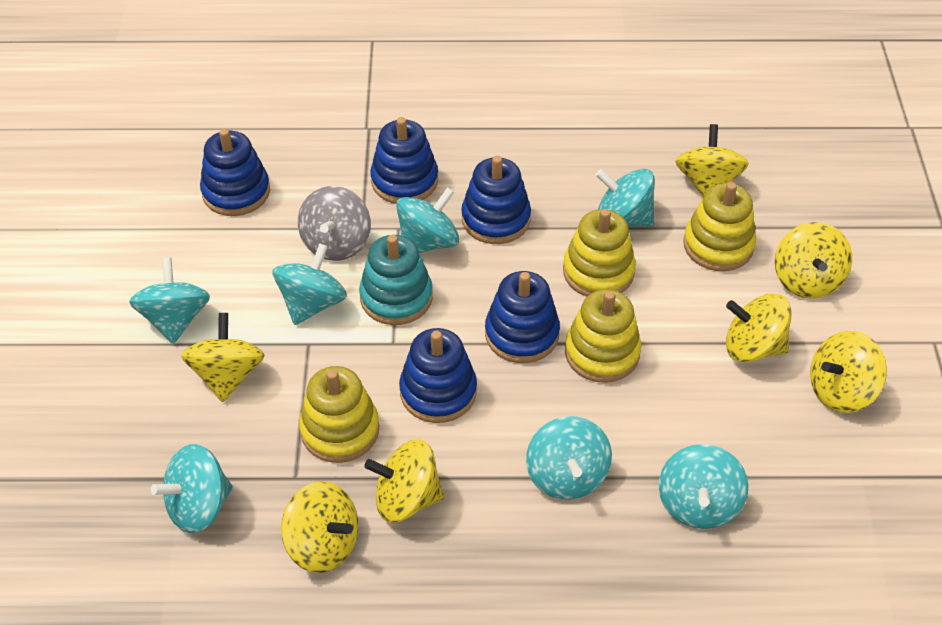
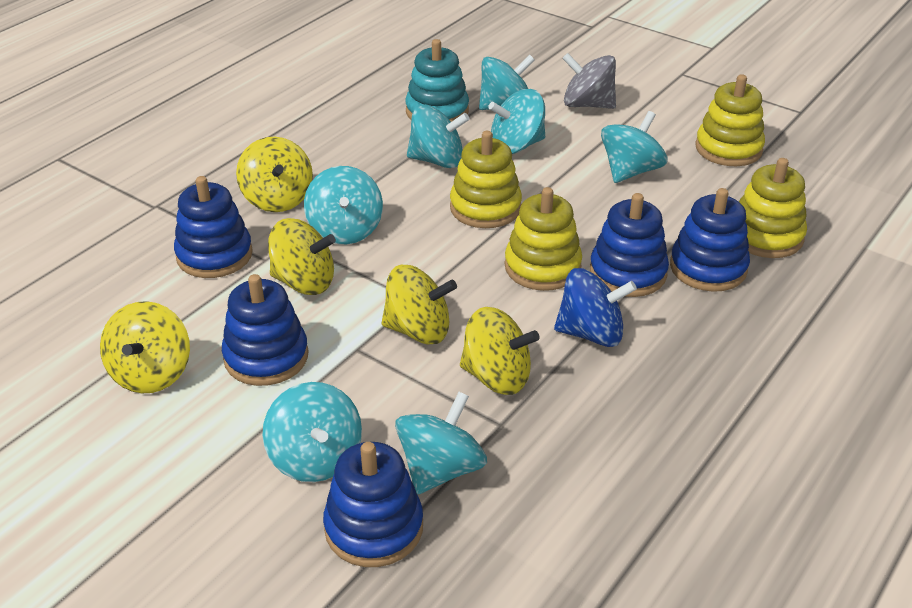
blue spinning top: none = 0 -> [554,268,637,347] = 1
yellow spinning top: [181,313,265,402] [281,481,358,573] [364,439,444,522] [676,124,749,197] [726,294,791,362] [775,222,852,298] [810,331,887,413] = 7 -> [100,301,190,393] [236,137,313,212] [268,218,336,295] [382,265,457,344] [460,307,540,395] = 5

